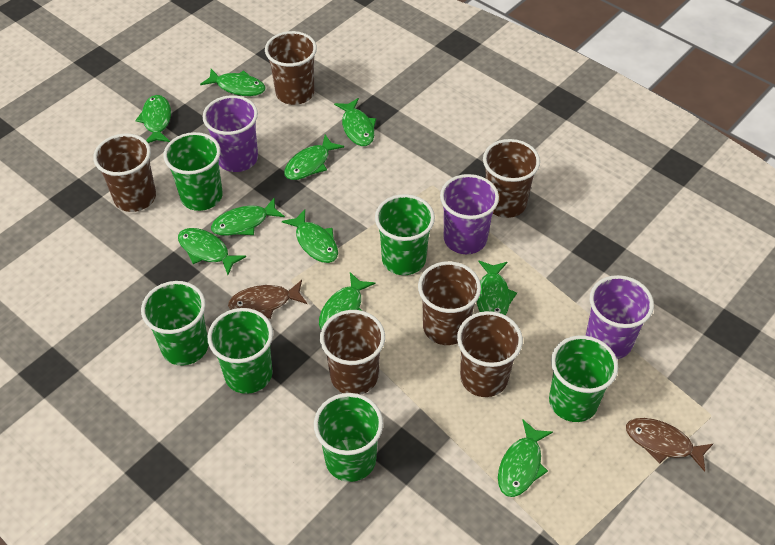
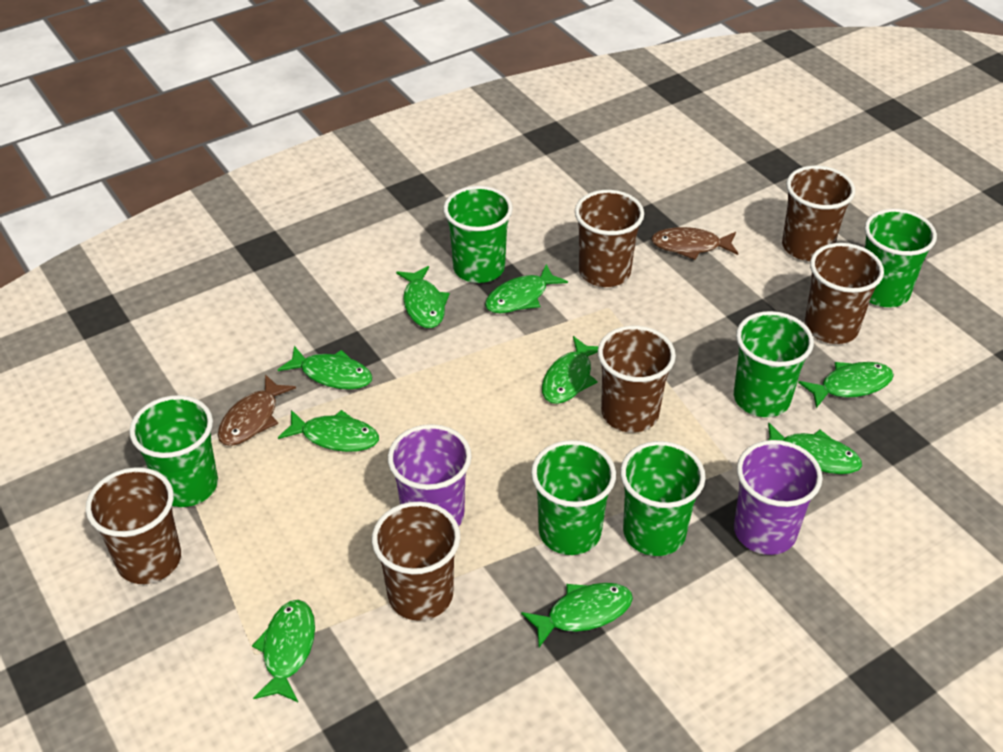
green fish: [135,95,171,143] [178,228,246,275] [200,69,266,96] [211,197,285,236] [282,209,338,263] [284,135,344,180] [319,272,375,329] [334,98,376,146] [477,260,517,315] [498,420,553,497] = 10 -> [252,600,315,702] [278,346,373,390] [278,410,379,452] [396,266,450,328] [485,264,568,313] [521,583,633,647] [542,336,598,404] [768,422,862,474] [798,362,894,408] = 9
purple cup: [203,95,258,172] [440,174,499,254] [586,275,654,359] = 3 -> [388,424,472,526] [734,440,823,555] = 2

